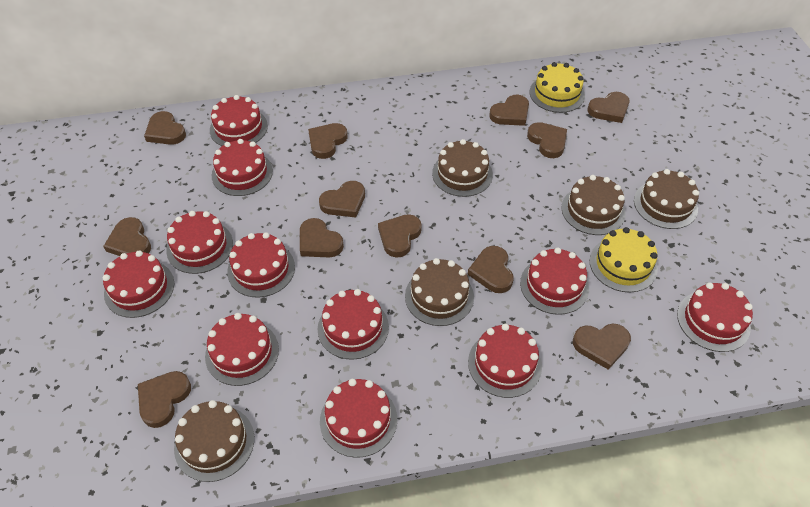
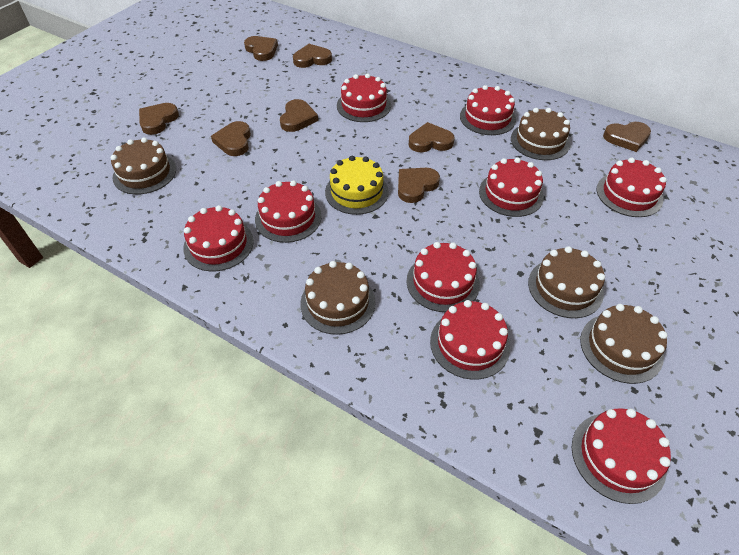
brown heart: [103,217,151,256] [138,371,191,428] [144,111,186,145] [300,218,344,258] [308,123,348,159] [319,181,365,218] [378,214,422,258] [468,246,513,293] [489,95,529,126] [527,122,567,158] [573,324,631,370] [588,92,630,123] = 12 -> [139,103,179,135] [211,121,251,156] [244,36,278,61] [280,99,318,132] [293,44,332,68] [398,168,440,203] [409,122,454,152] [603,122,651,152] = 8
red cake: [103,250,174,318] [166,211,233,274] [205,313,279,386] [210,95,268,146] [212,139,273,196] [227,232,295,297] [318,289,389,360] [320,379,397,458] [468,324,542,398] [520,248,589,315] [677,282,753,352] = 11 -> [183,205,254,271] [255,180,322,243] [337,74,391,122] [407,242,480,312] [430,300,510,380] [460,85,516,135] [479,157,544,217] [572,408,671,504] [597,158,667,217] = 9
yellow cake: [530,62,585,113] [590,227,658,293] = 2 -> [325,155,389,215] = 1

